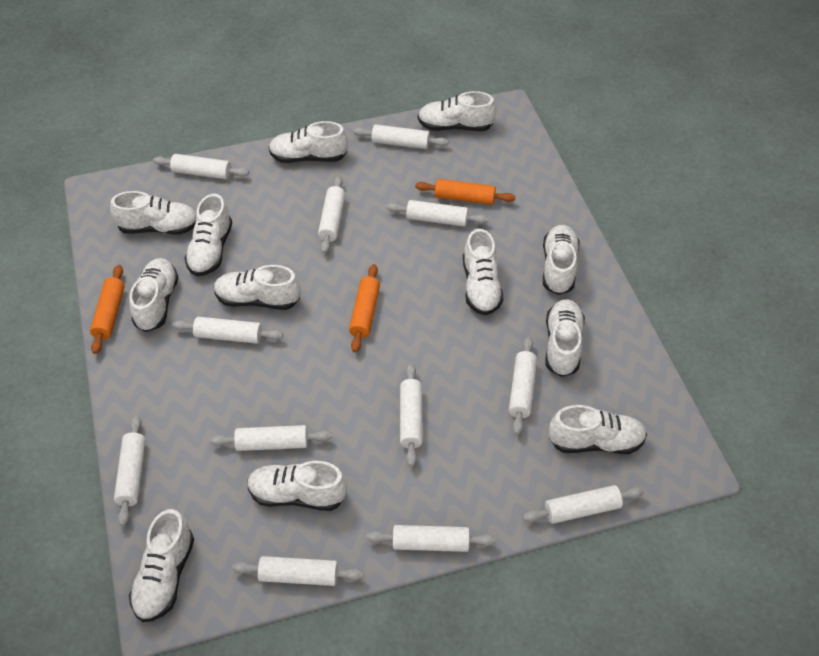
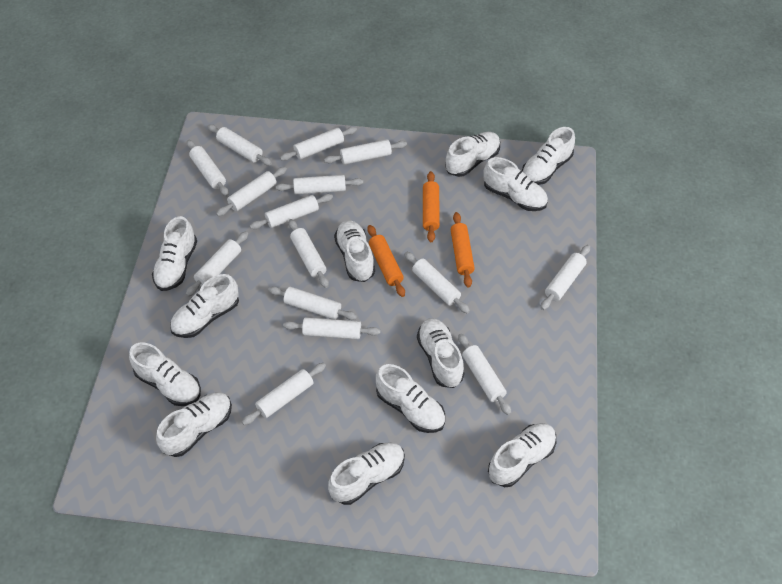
white rolling pin: [114,415,146,526] [153,154,249,179] [172,317,283,344] [210,425,332,451] [232,556,364,586] [318,176,345,254] [353,124,448,149] [366,525,496,552] [387,200,488,227] [400,363,423,467] [509,337,537,435] [522,485,644,524] = 12 -> [186,231,248,297] [187,140,229,196] [207,124,272,166] [216,167,287,216] [242,363,326,425] [250,194,333,229] [268,286,357,320] [276,175,363,194] [280,127,357,161] [283,317,381,339] [289,219,329,288] [324,139,407,165] [404,252,470,314] [458,334,511,415] [541,245,590,310] = 15

